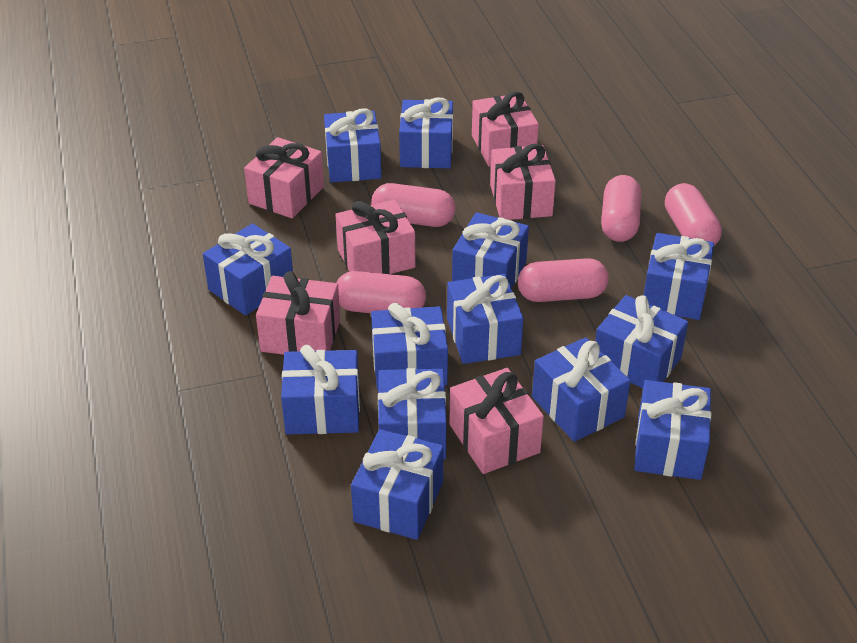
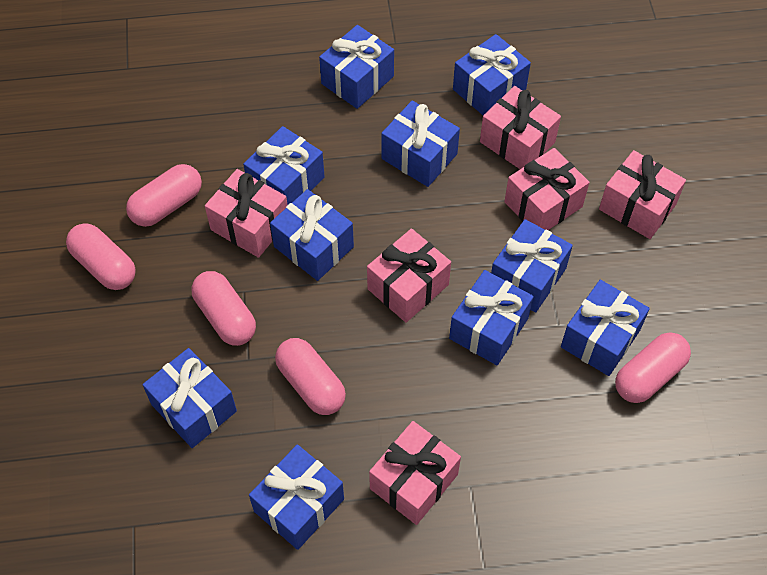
blue gift: [203,223,293,316] [281,345,360,434] [324,108,382,182] [351,429,444,540] [371,303,448,390] [378,368,447,460] [399,97,453,168] [447,274,524,364] [452,212,529,289] [532,337,630,442] [595,295,688,388] [634,380,711,480] [644,233,714,320] = 13 -> [143,348,237,448] [243,126,325,205] [249,444,344,550] [270,189,354,281] [319,25,394,109] [381,101,460,187] [449,270,534,365] [453,34,531,115] [491,219,573,313] [561,280,650,376] = 10

